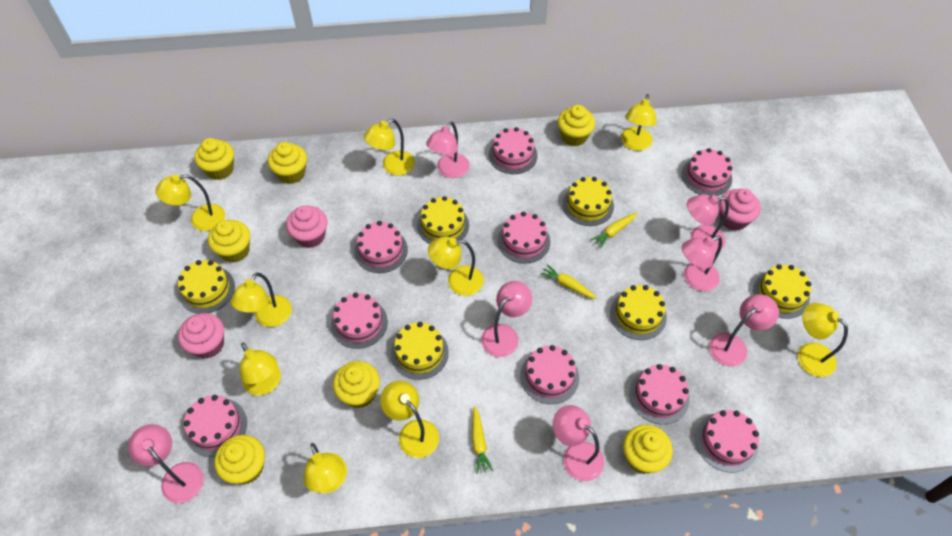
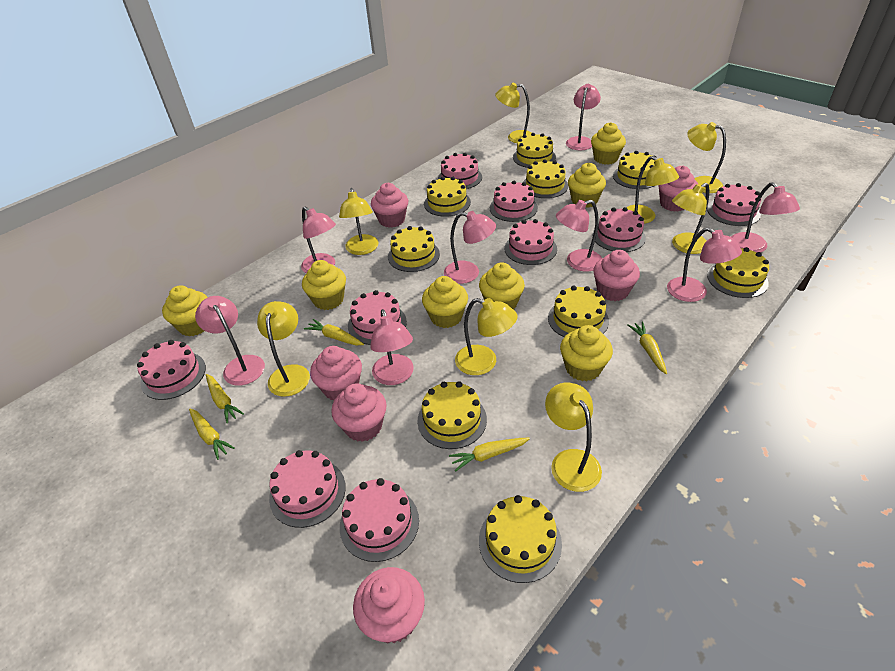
pink cupcake: [178,313,224,359] [286,206,327,248] [719,188,761,231] = 3 -> [310,346,362,400] [331,384,387,442] [353,567,425,643] [371,183,408,228] [593,250,640,301] [658,166,698,212] = 6
pink lamp: [128,424,204,503] [426,121,470,178] [481,281,532,357] [553,405,604,481] [682,236,722,291] [687,194,729,253] [709,294,779,366] = 7 -> [195,296,265,386] [301,206,336,273] [370,309,414,385] [444,211,496,284] [556,200,602,271] [566,84,601,150] [667,227,742,302] [731,182,800,252] = 8
yellow cake: [178,260,235,314] [391,322,449,380] [417,196,469,244] [563,177,614,226] [610,285,667,340] [753,264,812,319] = 6 -> [388,226,440,272] [417,381,487,449] [424,177,471,217] [479,495,562,583] [513,133,556,168] [523,159,568,198] [548,286,609,337] [613,151,657,189] [707,247,769,298] = 9
yellow carrot: [472,406,493,474] [540,264,597,299] [591,212,637,248] = 3 -> [189,409,235,460] [206,374,244,423] [304,319,364,345] [449,438,530,471] [628,322,667,374] = 5
yellow lamp: [155,175,225,231] [231,272,292,327] [240,343,281,395] [303,443,347,493] [364,119,415,175] [380,380,439,458] [428,237,484,296] [621,94,656,151] [798,303,848,377] = 9 -> [257,301,310,397] [339,188,378,255] [455,298,518,375] [495,83,532,143] [545,383,602,492] [626,156,679,224] [672,183,709,254] [687,122,726,193] = 8

